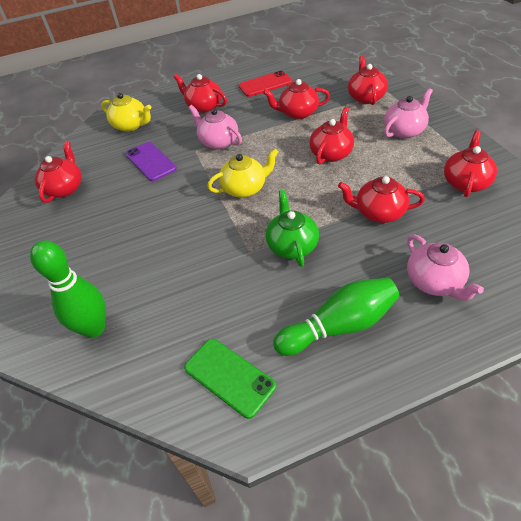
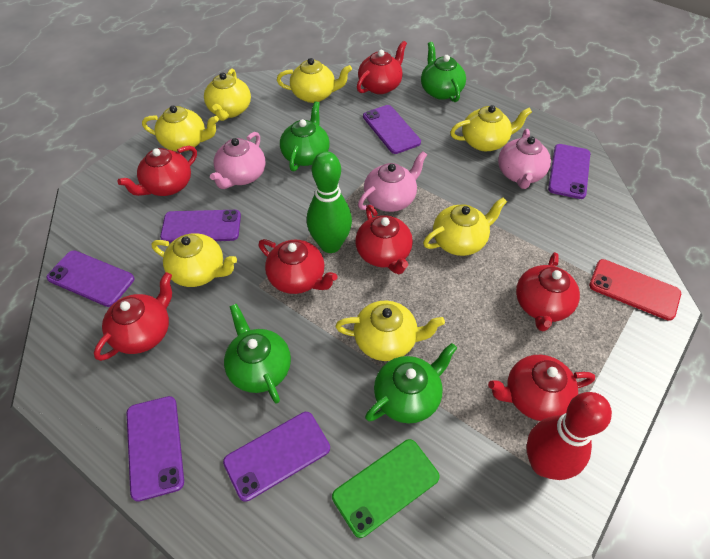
green bowling pin: [30,240,106,338] [273,277,399,356] = 2 -> [307,151,352,253] = 1
green teapot: [266,190,319,267] = 1 -> [224,304,291,404] [280,101,330,171] [365,343,457,424] [421,42,466,102] = 4
purple phone: [126,142,177,181] = 1 -> [46,250,135,307] [127,396,184,502] [160,210,241,243] [223,412,330,502] [363,105,421,154] [548,144,590,199] = 6
red bowling pin: none = 0 -> [526,392,612,480] = 1
yellow teapot: [101,93,151,132] [207,149,278,198] = 2 -> [142,106,219,152] [151,233,237,287] [204,68,251,121] [277,58,352,103] [335,301,445,361] [423,197,507,256] [450,105,532,151] = 7

